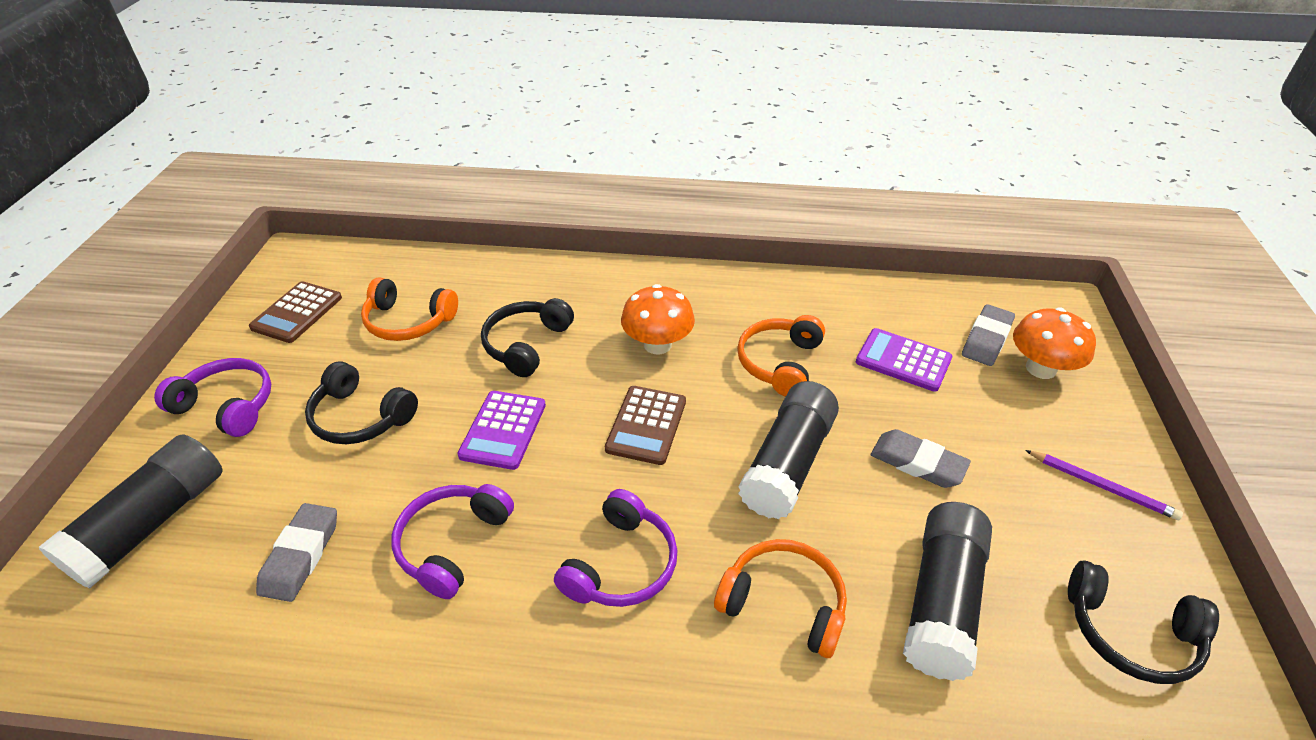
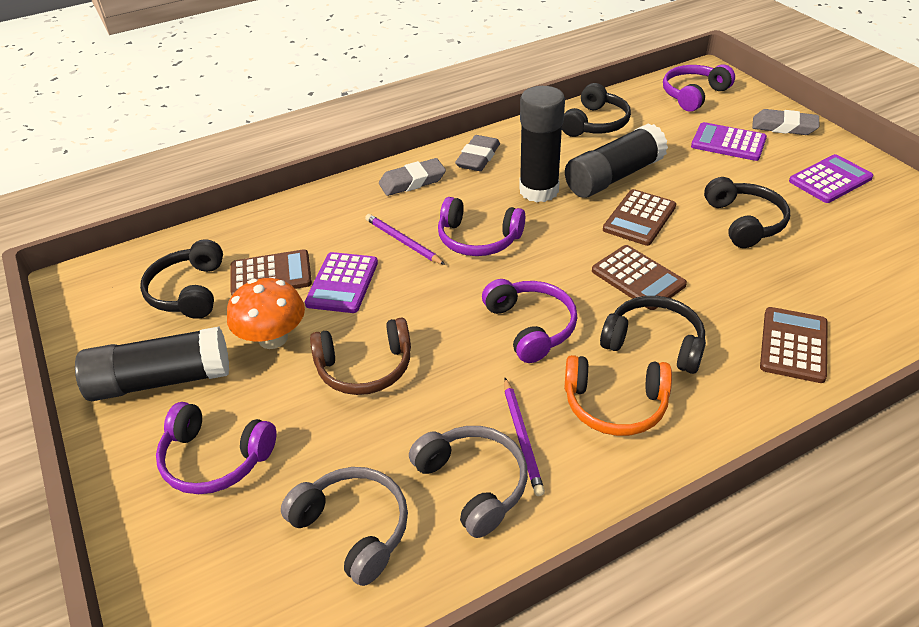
black headphones: [305,361,418,444] [481,298,574,377] [1068,561,1219,684] = 3 -> [140,239,223,319] [562,83,631,137] [600,296,706,374] [704,177,790,248] = 4
brown calculator: [249,281,342,343] [605,386,686,465] = 2 -> [231,249,312,295] [592,245,687,310] [603,189,676,246] [760,307,828,383] = 4
brown headphones: none = 0 -> [310,317,411,395] = 1
grey headphones: none = 0 -> [281,467,408,586] [409,426,528,538] = 2
orange headphones: [361,277,458,341] [714,539,847,658] [737,315,825,397] = 3 -> [565,355,672,436] = 1
orange mushroom: [621,284,695,355] [1013,308,1096,379] = 2 -> [227,278,305,349] = 1
purple calculator: [457,391,546,470] [856,328,952,392] = 2 -> [305,252,378,313] [691,122,767,161] [789,154,873,203] = 3
purple headphones: [154,358,271,437] [392,484,514,599] [554,489,677,607] = 3 -> [156,402,276,494] [438,197,525,256] [482,279,578,363] [663,64,735,112] = 4
purple pencil: [1025,450,1183,520] = 1 -> [365,214,445,265] [504,378,545,496] = 2

